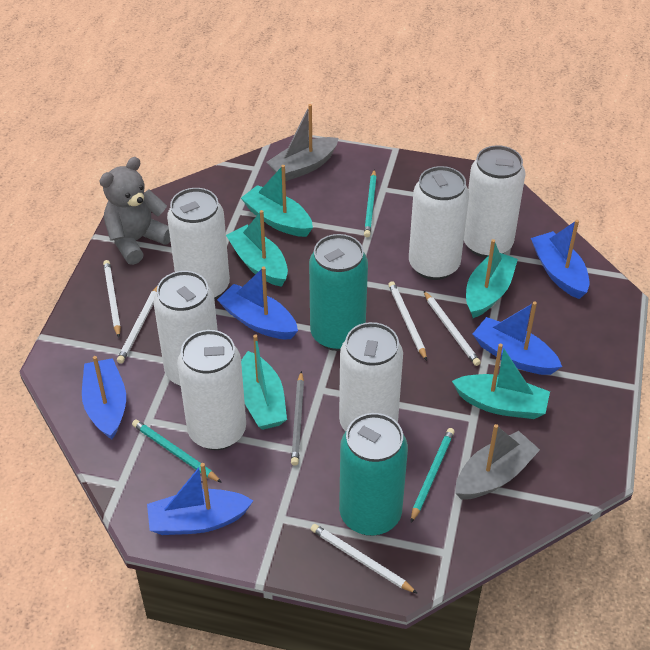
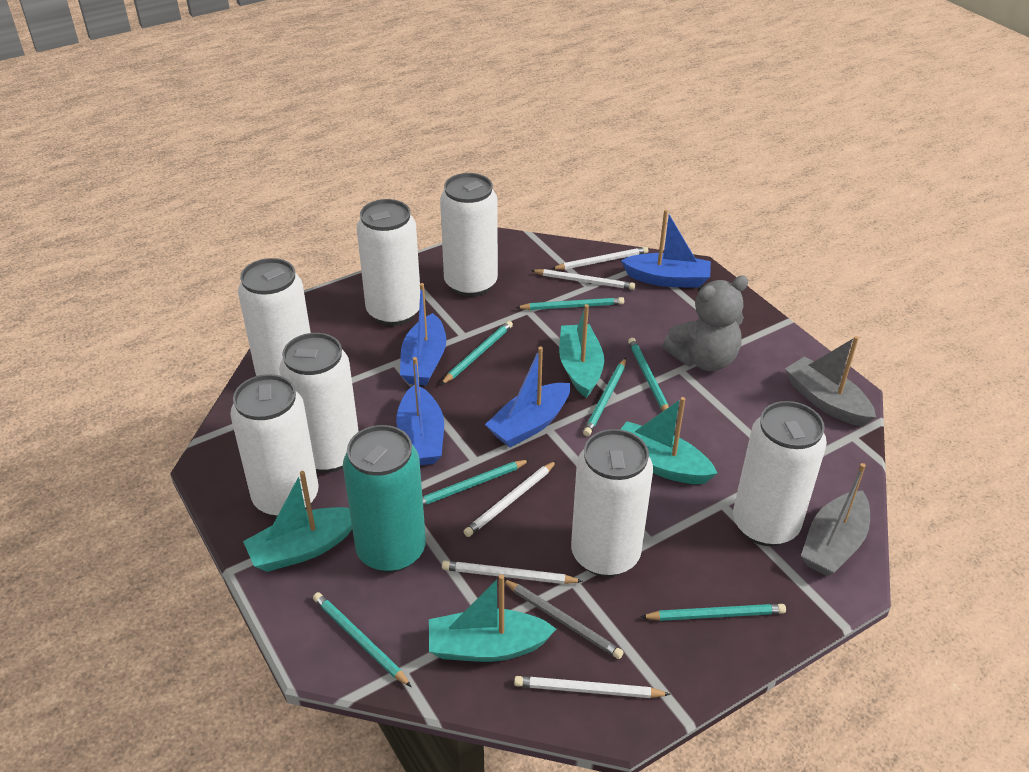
blue boat: [82,356,126,440] [147,463,253,535] [217,267,298,339] [473,302,562,375] [531,220,590,299] = 5 -> [396,357,444,465] [400,283,446,386] [485,347,570,447] [621,209,711,288] = 4
turquoise boat: [226,210,288,287] [241,165,313,237] [241,334,287,430] [452,344,550,419] [466,239,518,318] = 5 -> [243,471,352,572] [429,574,556,662] [559,304,604,398] [620,397,717,484] = 4
turquoise can: [309,234,368,351] [339,413,408,536] = 2 -> [343,425,426,573] = 1
turquoise pencil: [132,420,222,483] [364,169,377,237] [411,428,455,522] = 3 -> [313,592,411,687] [422,460,530,506] [441,321,513,385] [516,297,624,310] [583,358,626,436] [628,338,669,411] [640,604,786,621] = 7
white can: [153,271,218,386] [167,188,230,300] [177,330,246,450] [339,322,403,432] [409,166,469,280] [464,145,525,258] = 6 -> [230,374,319,517] [238,258,311,376] [279,333,359,473] [357,199,420,326] [440,173,498,297] [571,429,653,577] [733,401,827,546] = 7

